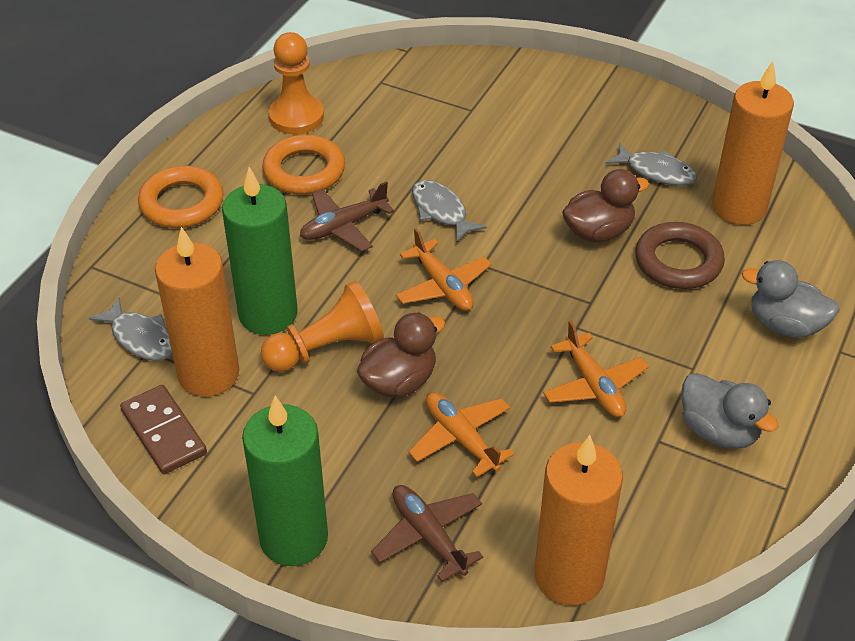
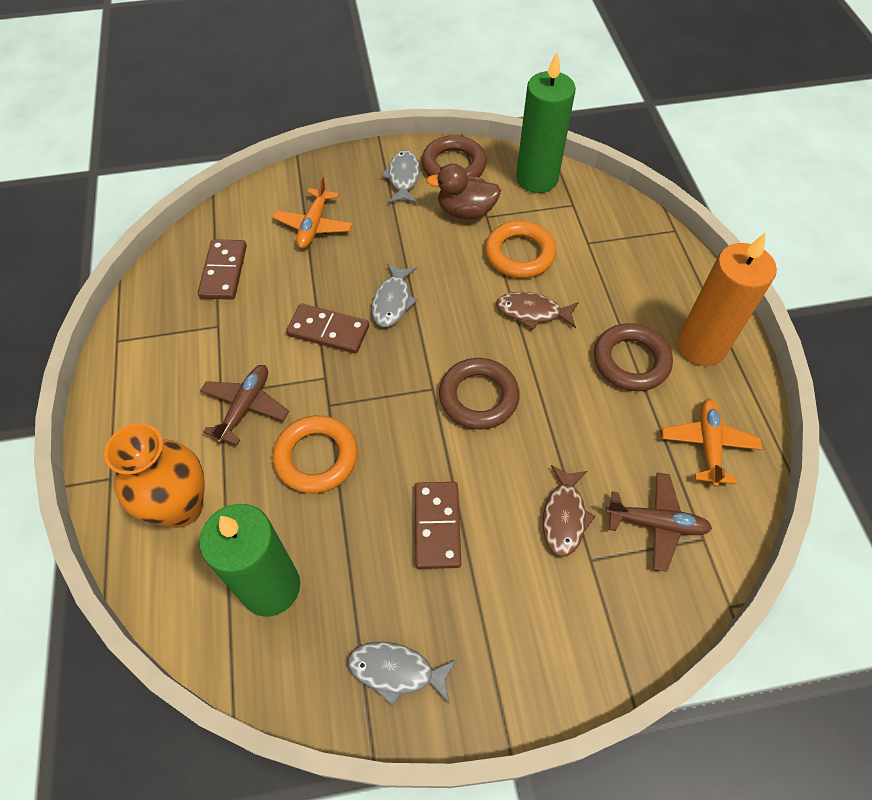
brown domino: [120,385,207,474] = 1 -> [198,239,247,300] [286,303,369,354] [415,482,461,569] = 3
brown duck: [357,312,445,398] [562,169,649,242] = 2 -> [426,163,501,219] = 1
brown fish: none = 0 -> [496,292,579,330] [543,465,596,557] = 2
brown ring: [635,222,725,289] = 1 -> [421,135,487,177] [439,358,520,429] [594,323,673,391] = 3
grey duck: [682,373,779,449] [742,260,840,338] = 2 -> none = 0
orange candle: [155,227,239,397] [534,435,623,605] [712,61,794,225] = 3 -> [677,232,777,366] = 1
orange pawn: [261,281,384,372] [269,32,324,134] = 2 -> none = 0
orange plane: [396,228,492,311] [409,392,514,477] [543,320,649,417] = 3 -> [272,176,353,248] [662,399,762,487] = 2
orange vase: none = 0 -> [104,423,204,527] = 1

